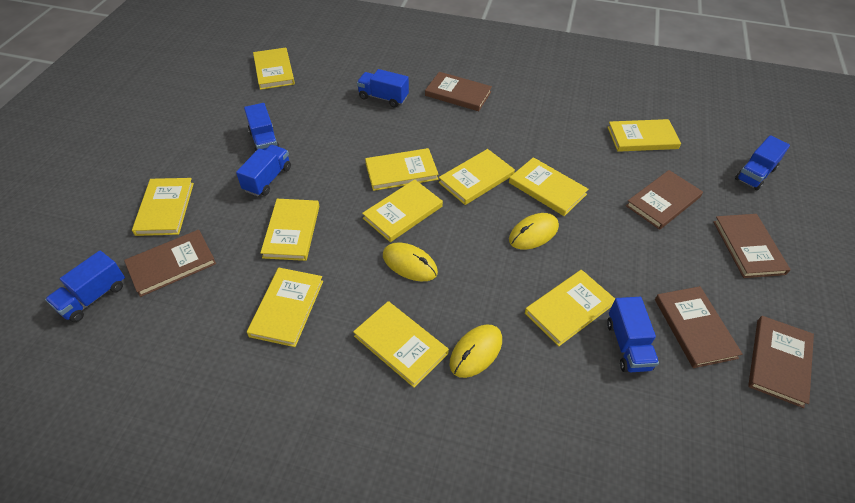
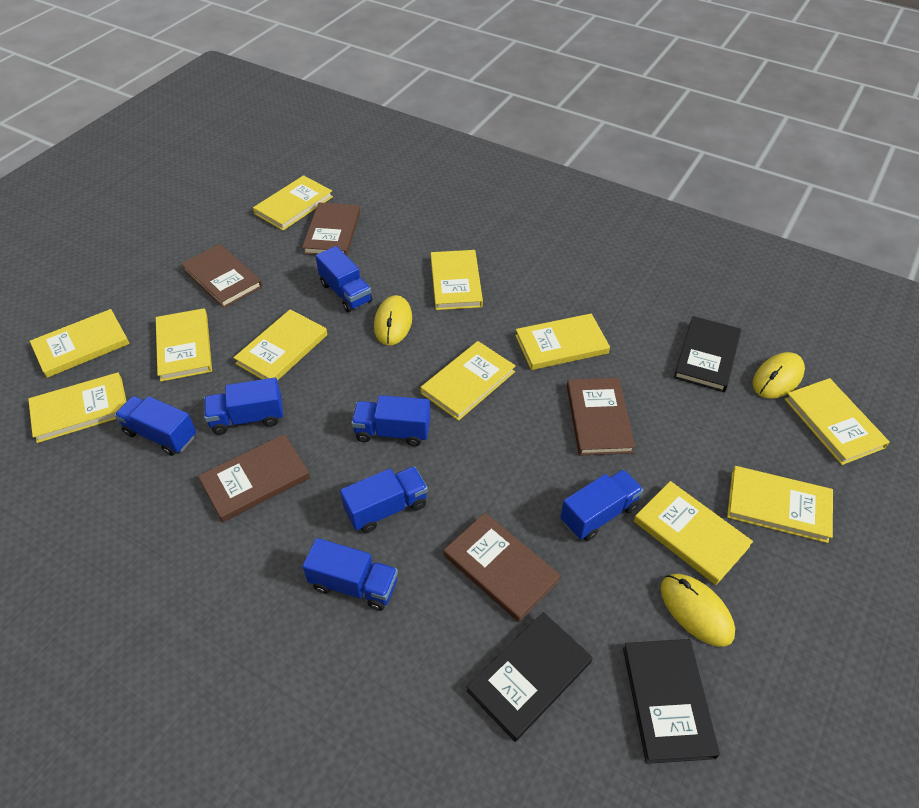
black book: none = 0 -> [466,612,592,742] [623,639,720,764] [674,316,741,392] = 3
blue truck: [45,251,125,322] [236,145,291,196] [244,103,280,152] [357,69,409,108] [607,297,659,372] [735,135,790,191] = 6 -> [115,396,196,456] [204,378,283,435] [302,538,398,611] [315,246,372,312] [340,466,428,533] [351,395,430,446] [560,469,643,541] = 7
brown book: [124,230,216,297] [425,72,492,111] [626,170,703,230] [655,286,743,368] [713,214,791,278] [748,316,814,408] = 6 -> [181,244,263,308] [198,434,310,522] [302,203,360,256] [444,513,561,622] [567,378,635,455] = 5

